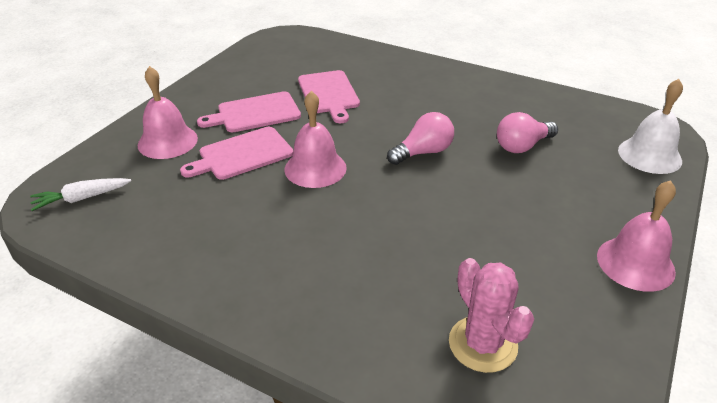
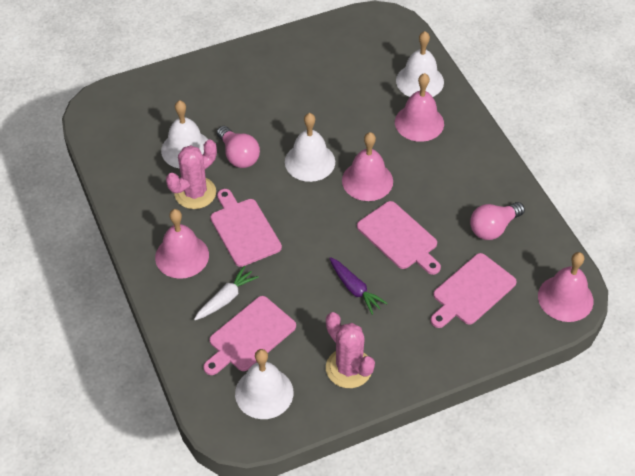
pink bell: [137,66,198,159] [285,91,347,188] [597,180,676,292] = 3 -> [155,209,209,279] [342,132,393,201] [395,73,444,142] [538,252,593,322] = 4
pink cactus: [449,258,534,373] = 1 -> [166,139,217,209] [326,312,375,388] = 2
pink cutting board: [180,127,293,180] [197,91,301,132] [298,70,360,123] = 3 -> [203,296,296,375] [210,189,282,267] [357,201,441,275] [430,253,517,328] = 4
purple carrot: none = 0 -> [329,257,388,315] = 1
white bell: [618,79,683,174] = 1 -> [161,100,208,169] [235,349,293,419] [285,113,335,182] [396,31,444,97] = 4

